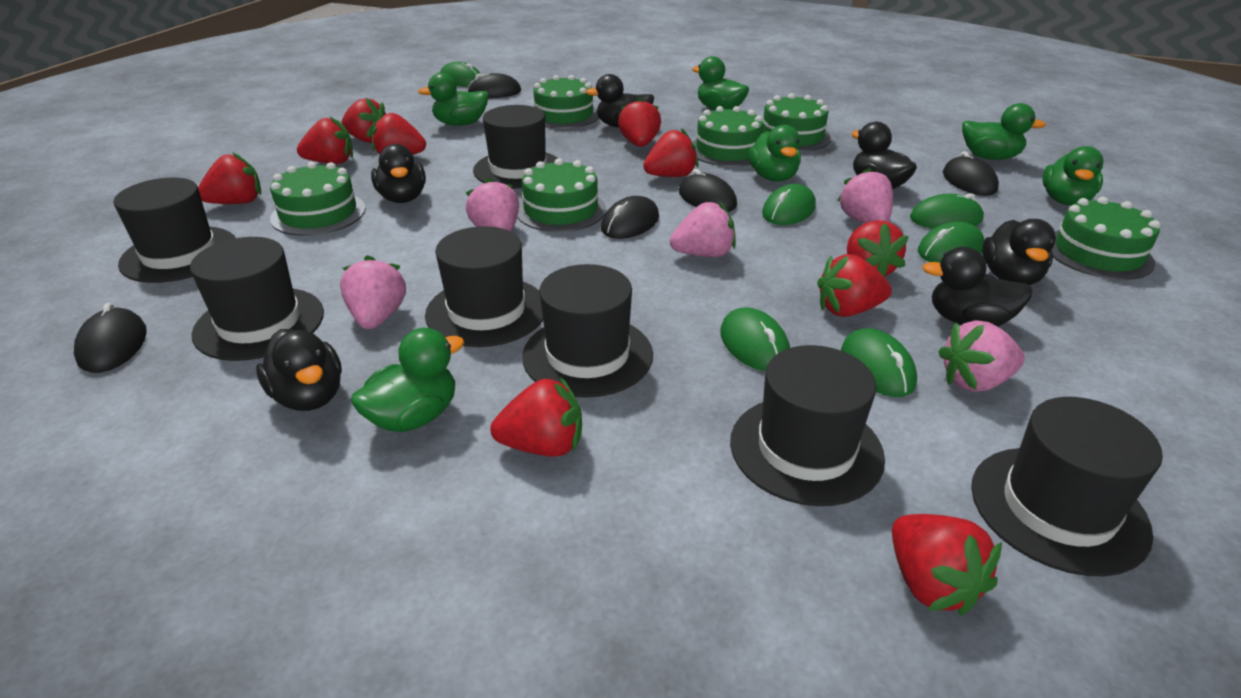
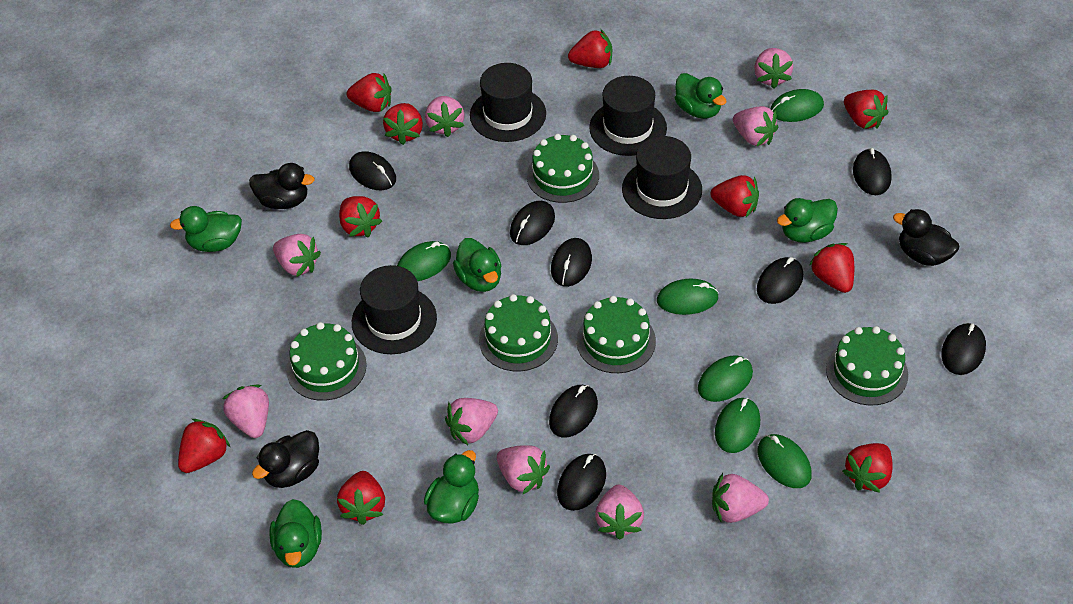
black duck: [256,329,342,411] [371,144,426,203] [586,74,654,128] [851,122,917,189] [922,247,1033,327] [982,219,1056,285] = 6 -> [249,163,315,209] [252,430,319,488] [893,209,959,266] = 3
black hat: [114,178,236,283] [190,237,324,361] [425,226,543,347] [473,105,558,189] [522,264,653,398] [730,345,885,506] [971,397,1163,576] = 7 -> [352,265,437,354] [470,63,546,142] [589,76,667,156] [622,136,702,219] = 4
black mouse: [74,303,147,373] [467,73,521,98] [601,196,659,239] [679,169,737,212] [943,151,999,196] = 5 -> [349,151,396,190] [510,201,555,245] [549,385,598,438] [551,238,592,287] [557,454,606,511] [757,257,803,304] [853,148,892,195] [941,323,986,375] = 8
green cake: [270,162,366,236] [517,158,606,232] [533,75,599,129] [693,106,763,167] [763,93,831,152] [1052,197,1161,280] = 6 -> [286,322,367,401] [479,294,558,371] [527,134,599,203] [577,296,656,373] [826,326,908,405] = 5
pink strawberry: [340,255,406,329] [466,178,519,231] [670,201,736,257] [837,168,893,223] [938,320,1025,392] = 5 -> [223,385,269,438] [273,234,321,277] [425,96,464,137] [445,398,498,445] [497,445,550,494] [595,485,644,540] [712,473,769,523] [733,106,778,146] [754,48,793,89] = 9

